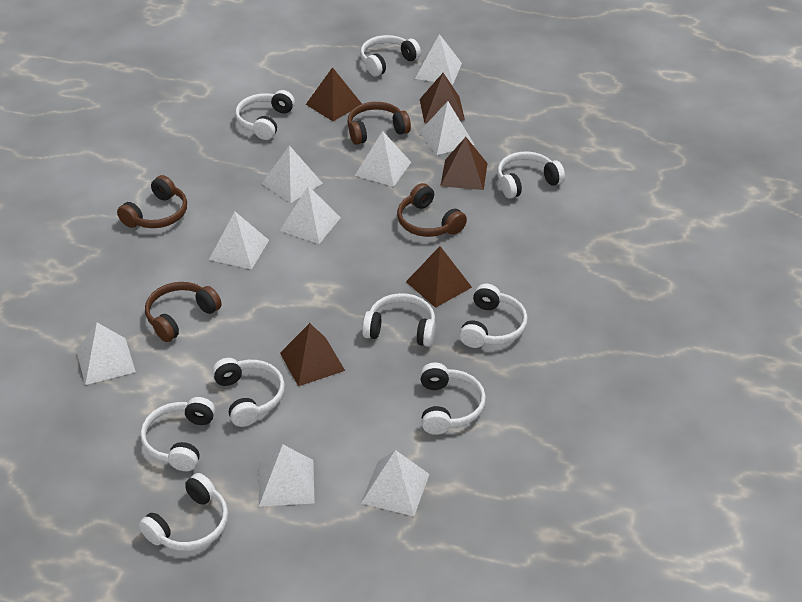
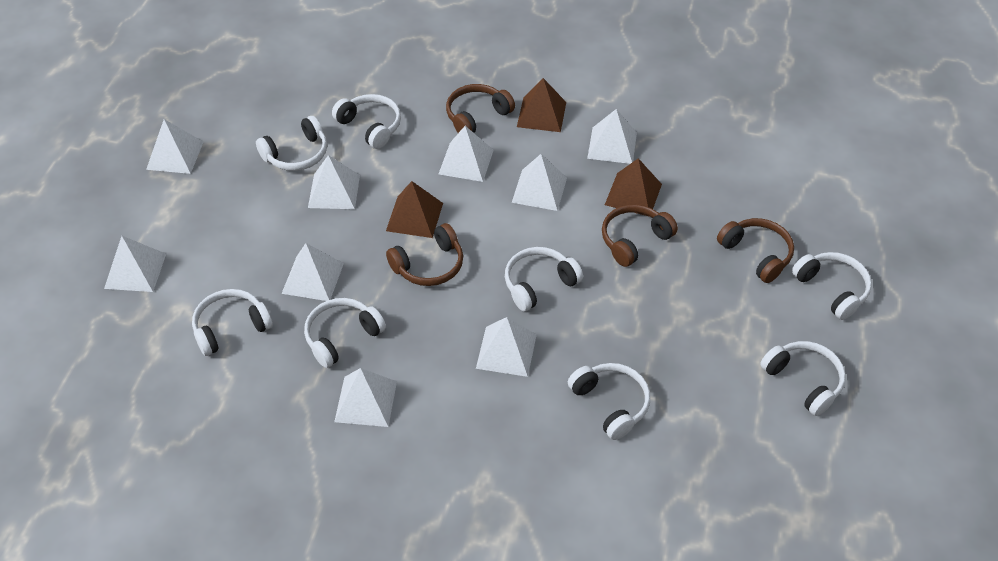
brown pyramid: [280,323,345,386] [306,67,362,121] [406,246,472,308] [420,73,465,123] [440,137,488,190] = 5 -> [386,181,443,238] [517,78,566,132] [605,158,662,217] = 3
white headphones: [139,473,228,551] [140,397,215,471] [212,358,285,427] [235,90,295,140] [360,35,421,77] [362,293,435,347] [420,362,486,435] [459,284,528,348] [497,152,565,199] = 9 -> [192,289,273,356] [256,116,327,171] [304,298,386,368] [332,94,401,149] [505,247,583,311] [568,363,650,440] [760,341,846,416] [792,252,872,320] = 8

